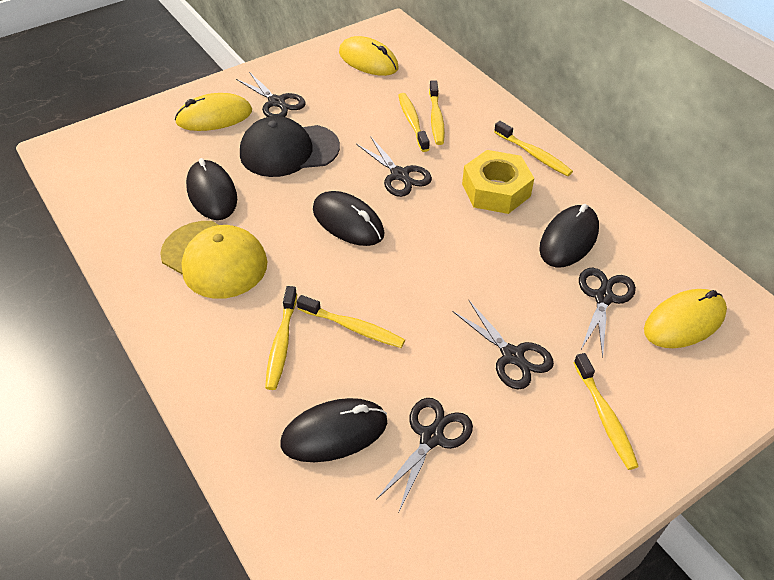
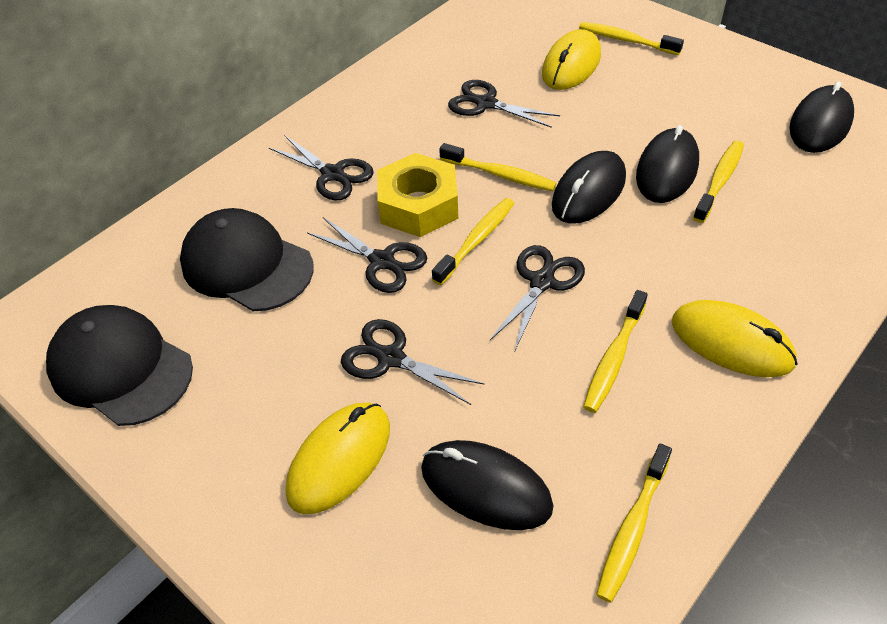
black cap: [240,116,340,177] = 1 -> [46,305,193,426] [180,208,313,311] = 2
yellow cap: [160,221,268,299] = 1 -> none = 0

